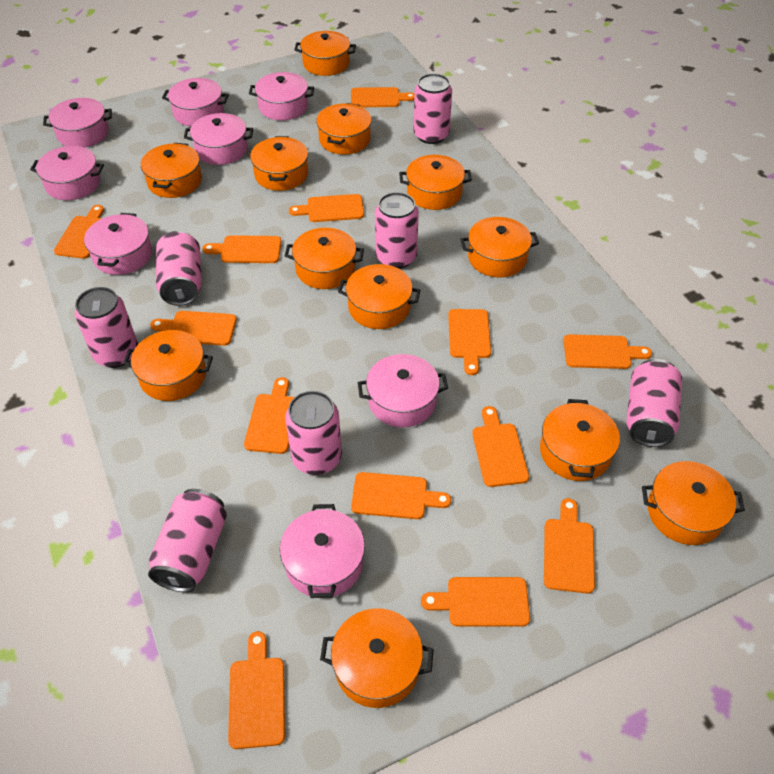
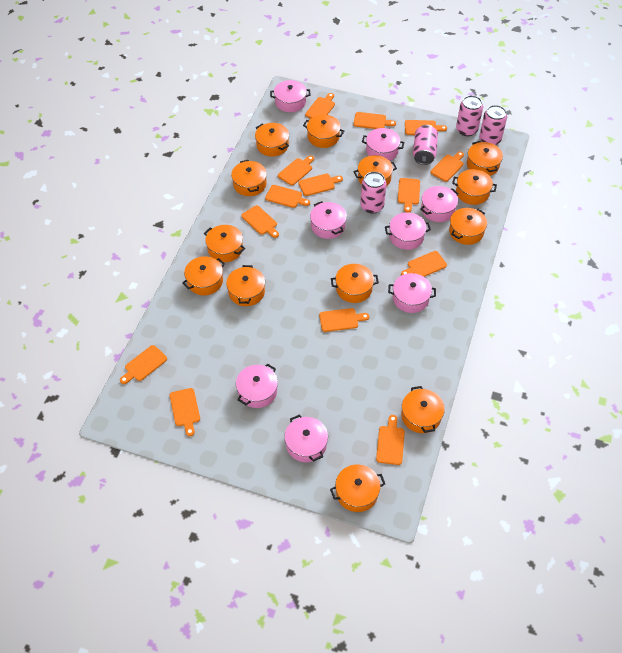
orange cutting board: [54,205,104,259] [150,311,237,346] [202,235,282,263] [228,631,285,749] [244,377,294,454] [289,194,364,222] [351,87,414,107] [351,472,451,519] [421,577,530,627] [448,309,491,375] [472,406,529,487] [544,498,595,594] [563,334,652,369] = 13 -> [120,345,167,384] [170,388,200,436] [242,205,279,238] [265,185,310,208] [278,155,314,185] [298,174,343,196] [305,93,335,118] [319,308,369,332] [353,112,396,129] [376,415,405,465] [398,178,420,213] [401,251,447,277] [405,120,447,135] [430,151,464,182] = 14
orange pot: [123,330,213,401] [141,143,202,198] [250,136,308,191] [285,228,364,289] [294,31,356,76] [316,103,372,155] [320,608,434,708] [338,264,420,329] [399,155,472,210] [460,217,539,277] [540,399,620,481] [642,461,745,545] = 12 -> [182,256,225,295] [204,225,245,262] [226,265,265,306] [231,160,267,196] [255,123,289,156] [303,114,344,148] [330,465,385,512] [331,264,379,303] [354,155,397,187] [401,386,445,433] [449,208,487,245] [452,169,497,205] [467,141,503,176] = 13
pink can: [75,287,138,368] [148,489,227,592] [156,231,201,306] [285,391,342,475] [375,192,419,269] [413,73,452,144] [627,359,682,447] = 7 -> [360,171,386,213] [413,125,438,165] [456,95,483,136] [479,105,507,145] = 4

